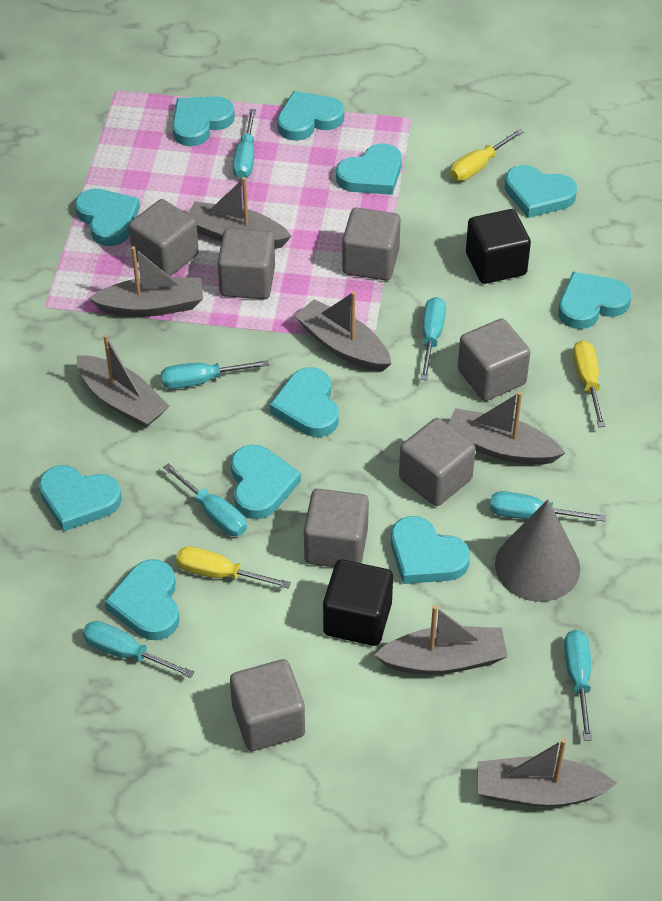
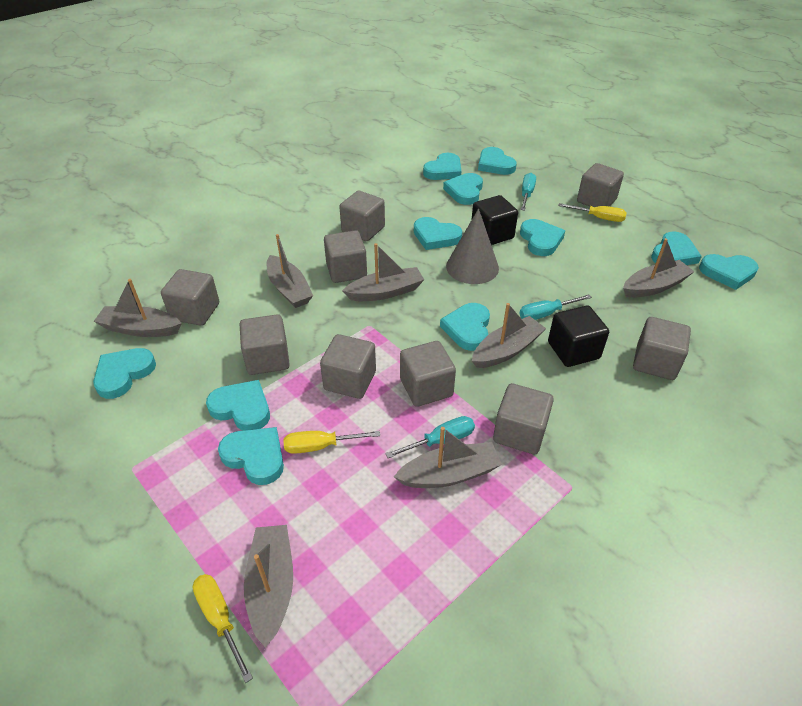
grey cube: [128,199,199,277] [217,228,275,299] [230,659,305,751] [304,489,369,567] [342,208,401,281] [399,418,476,506] [458,318,530,401] = 7 -> [161,269,219,326] [240,314,290,375] [320,334,376,399] [324,230,367,283] [339,191,385,241] [400,341,456,407] [493,383,554,454] [577,163,624,207] [633,317,691,380] = 9
turquoise screwdriver: [83,621,194,678] [161,360,269,389] [163,463,247,536] [233,109,256,179] [421,297,446,380] [490,491,606,521] [564,630,592,741] = 7 -> [385,416,475,458] [519,294,592,320] [521,173,536,211] = 3

